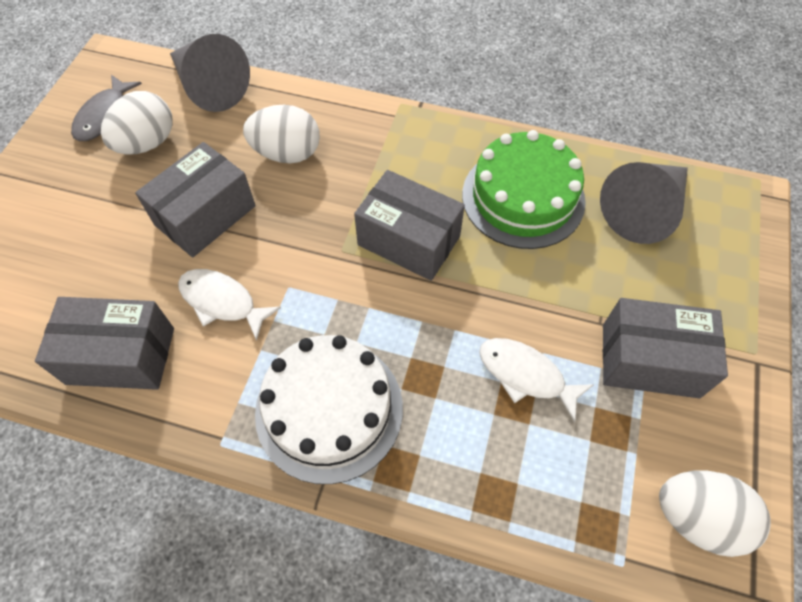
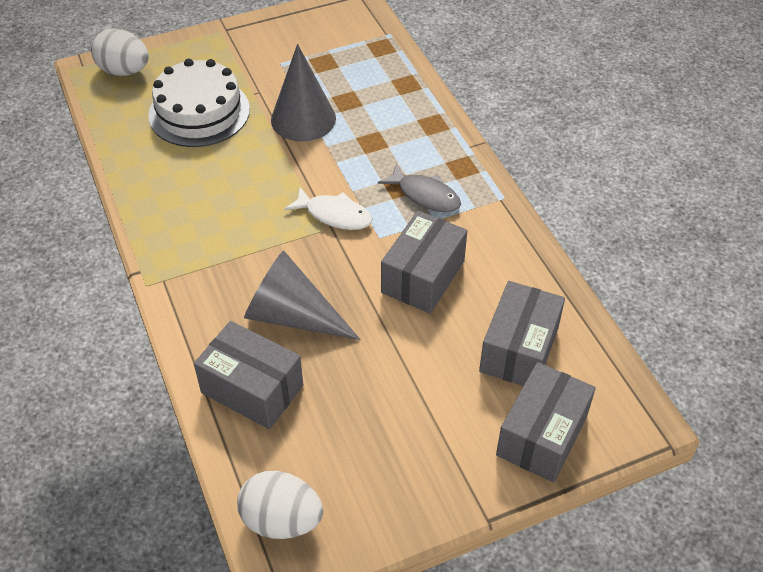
green cake: [462,130,586,249] = 1 -> none = 0
white egg: [101,91,173,155] [243,105,320,164] [659,470,771,557] = 3 -> [91,28,149,76] [237,471,323,539] = 2
white fish: [178,269,281,341] [479,338,594,422] = 2 -> [285,187,373,230] = 1

